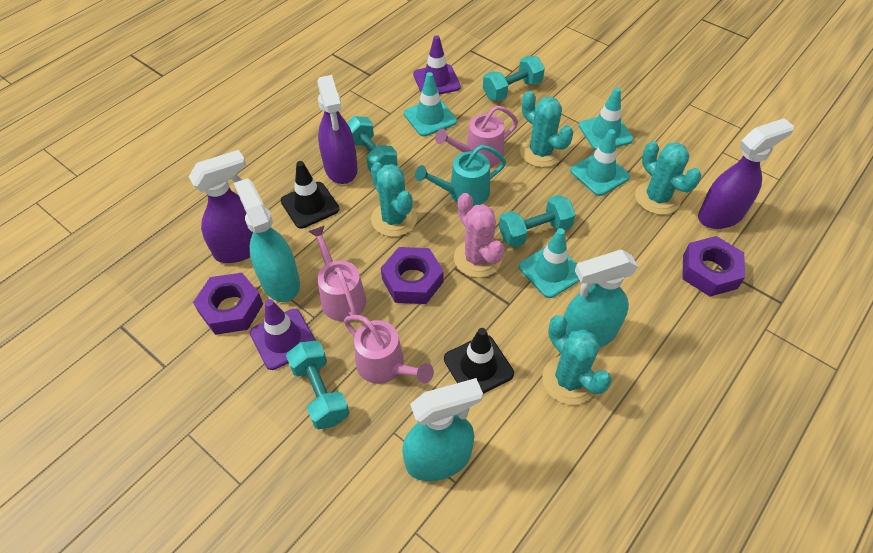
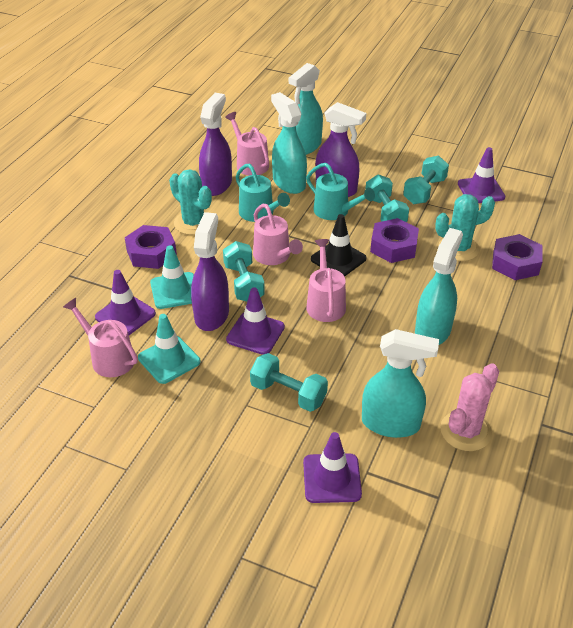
black traffic cone: [281,161,339,229] [444,328,514,394] = 2 -> [311,214,366,276] = 1
pink watering can: [308,225,366,321] [344,315,434,384] [435,105,518,167] = 3 -> [63,298,138,377] [225,112,269,176] [253,204,303,265] [306,239,346,322] = 4
purple traffic cone: [250,299,316,370] [413,35,461,95] = 2 -> [95,270,156,335] [226,288,285,355] [303,432,362,503] [458,147,505,203] = 4
turquoise cactus: [371,162,417,237] [520,91,573,167] [542,315,612,405] [635,141,702,215] = 4 -> [169,169,212,235] [435,194,495,261] = 2
turquoise spray bottle: [234,178,300,302] [402,378,483,481] [564,250,638,347] = 3 -> [271,92,307,194] [289,63,323,155] [362,329,439,438] [415,228,463,345] = 4
turquoise traffic cone: [404,72,457,137] [519,228,580,298] [570,129,630,196] [579,87,633,150] = 4 -> [138,314,200,384] [150,245,194,309] = 2
turquoise watering can: [415,145,506,206] = 1 -> [235,163,290,222] [306,163,375,220] = 2

